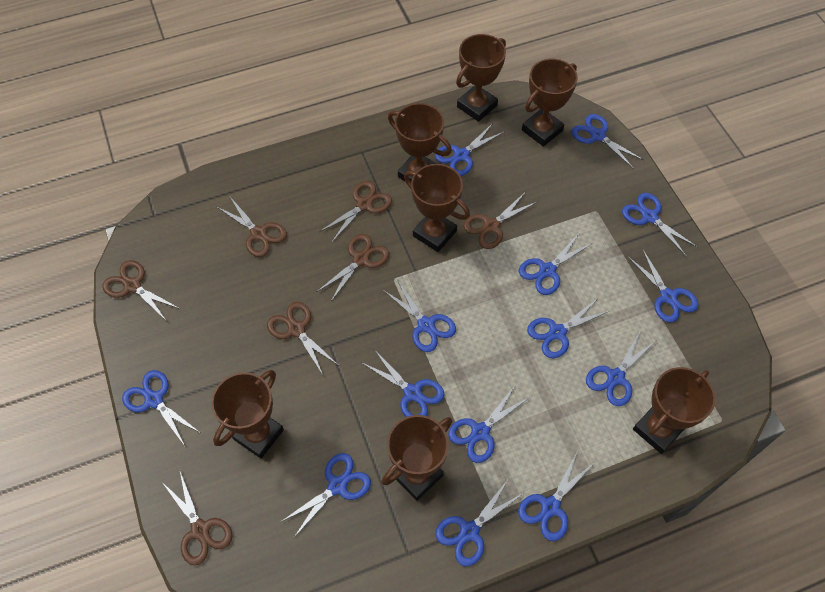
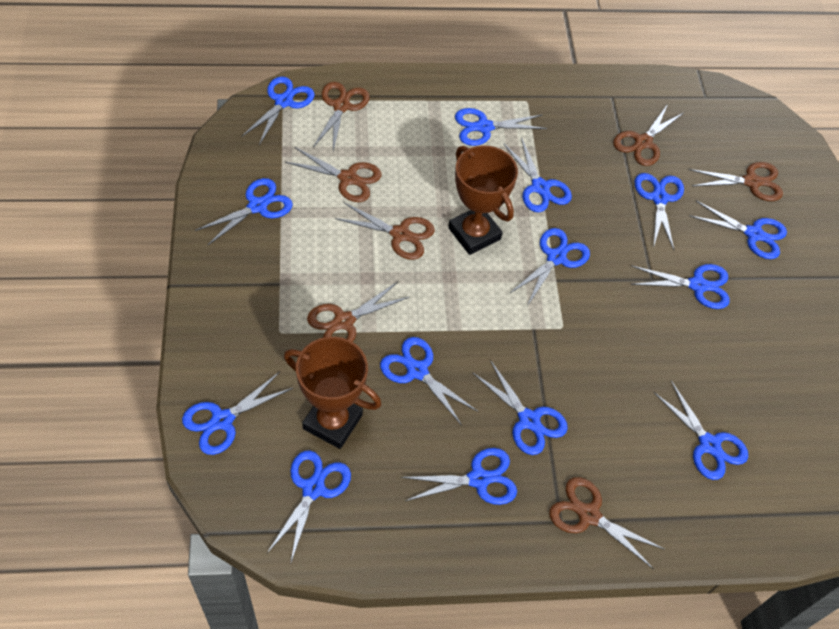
brown trophy: [211,370,284,458] [382,415,452,501] [388,103,452,181] [404,164,470,252] [456,34,506,122] [522,59,578,147] [633,367,715,454] = 7 -> [284,337,381,449] [448,145,518,255] = 2

